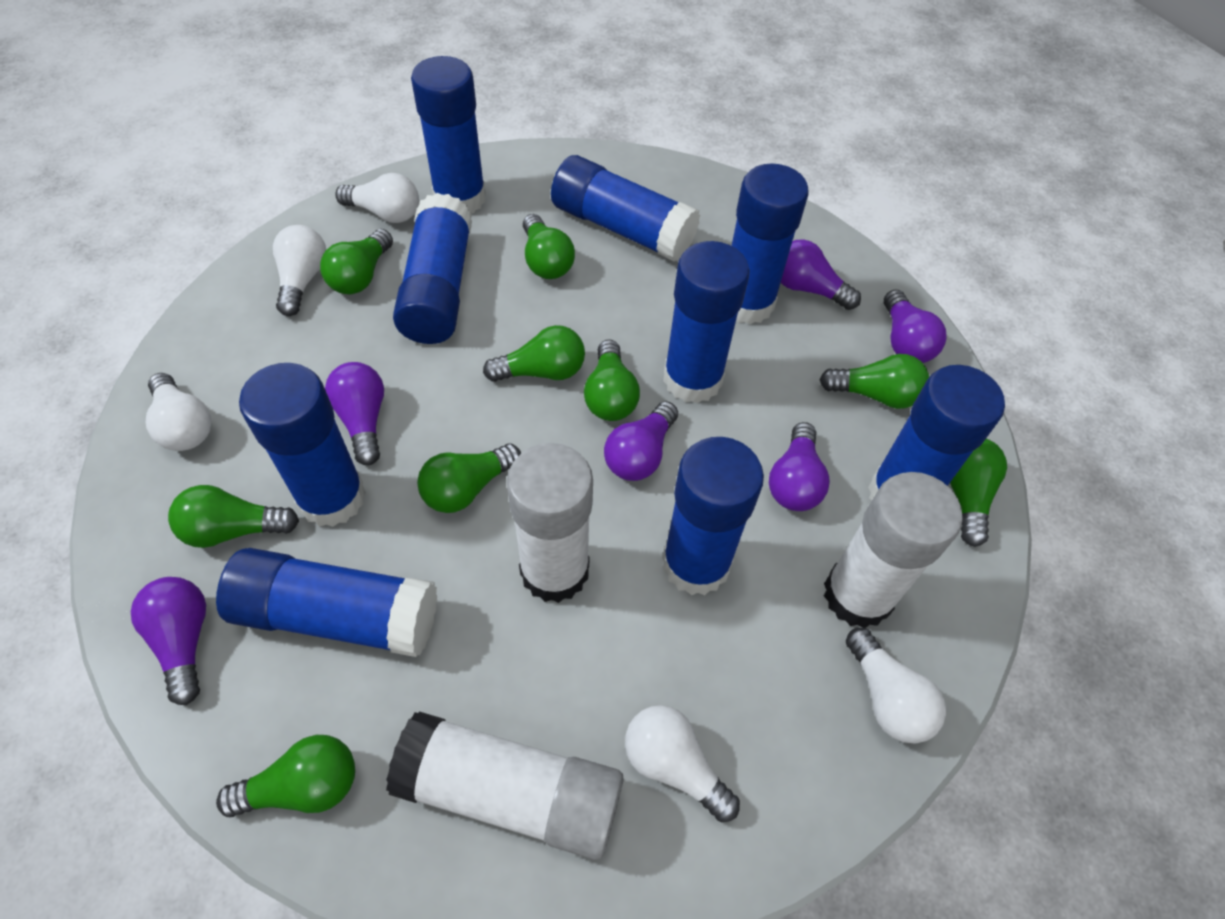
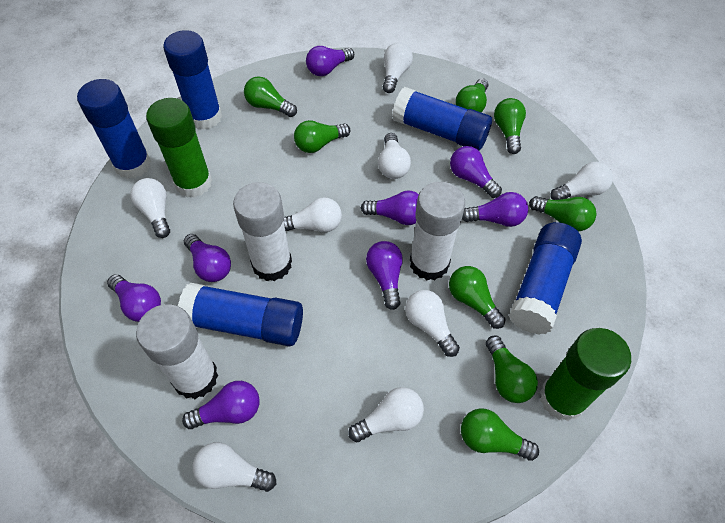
blue glue stick: [216,548,437,657] [239,363,366,527] [393,193,472,344] [411,56,486,213] [551,155,700,262] [662,437,764,595] [663,241,750,404] [731,163,809,324] [868,365,1005,500] = 9 -> [77,79,151,179] [163,30,222,130] [178,283,303,347] [392,87,492,151] [509,222,582,335] = 5
green glue stick: none = 0 -> [146,98,212,198] [540,328,631,421] = 2
green light bulb: [168,485,299,548] [216,735,355,817] [320,229,393,294] [417,444,521,513] [483,325,585,382] [523,214,575,279] [584,340,640,421] [820,354,929,409] [950,439,1007,547] = 9 -> [244,76,297,117] [294,120,351,153] [449,266,506,329] [456,78,488,112] [461,408,539,461] [486,336,538,403] [494,98,526,154] [529,196,596,231] = 8
purple light bulb: [131,577,206,705] [325,362,384,465] [604,401,678,481] [769,422,830,511] [781,239,861,310] [884,289,947,363] = 6 -> [107,274,161,322] [182,381,259,429] [184,234,231,282] [306,46,354,76] [361,191,419,225] [366,241,403,310] [450,146,502,198] [462,192,528,227] = 8
white light bulb: [146,373,212,451] [273,225,326,316] [335,173,419,223] [625,705,740,822] [846,628,946,744] = 5 -> [130,178,170,238] [193,442,276,492] [284,197,342,232] [348,387,424,442] [378,133,411,179] [383,43,413,93] [405,290,460,357] [550,162,613,200] = 8

